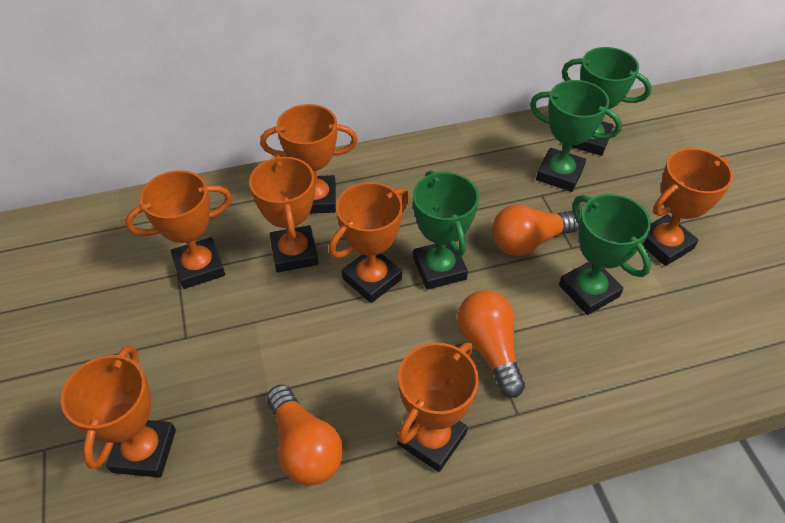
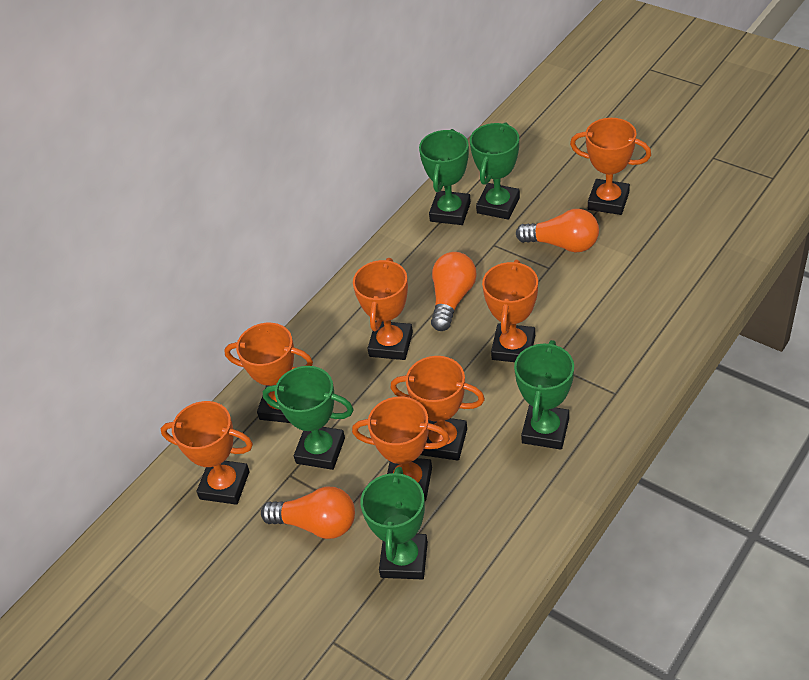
green trophy: [413,170,479,290] [530,80,622,192] [559,194,651,315] [562,47,652,156] = 4 -> [263,366,354,470] [360,467,428,579] [419,129,471,225] [470,122,520,220] [514,340,574,450] = 5

